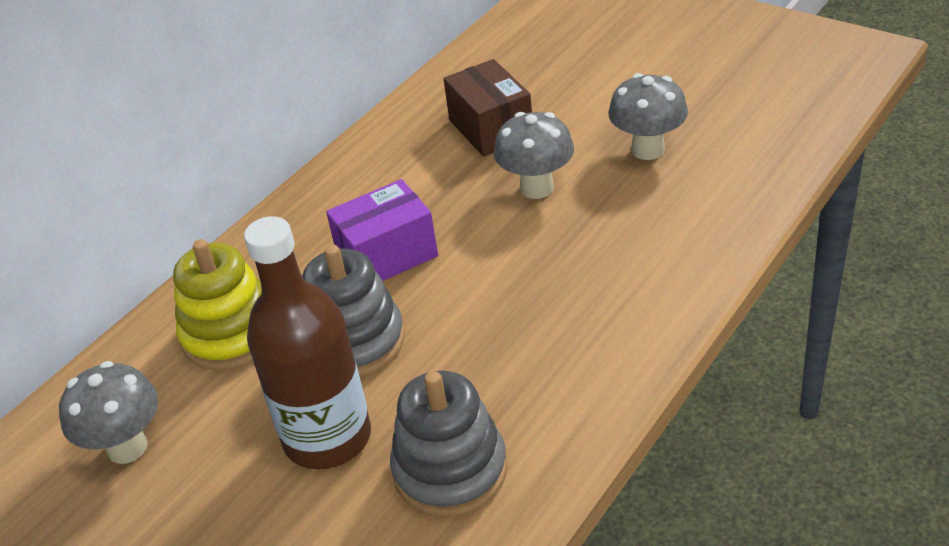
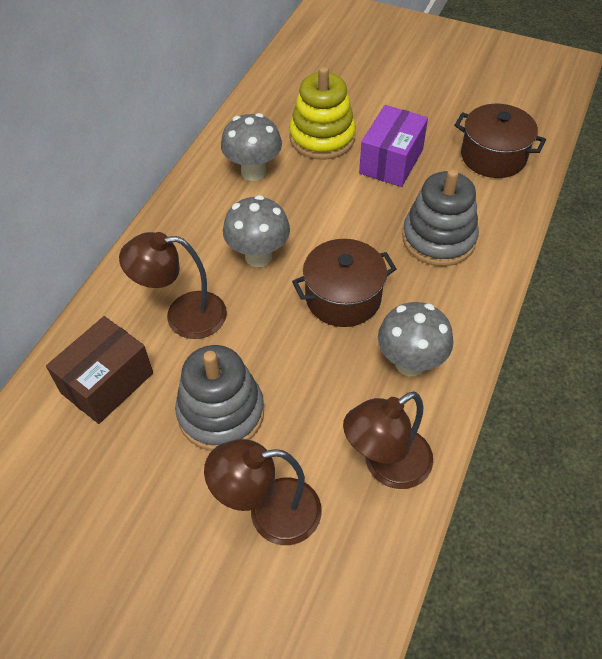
brown bottle: [244,216,371,470] = 1 -> none = 0
brown lamp: none = 0 -> [119,232,227,339] [204,439,322,545] [343,392,433,489] = 3
brown pot: none = 0 -> [292,239,396,327] [454,104,546,178] = 2

